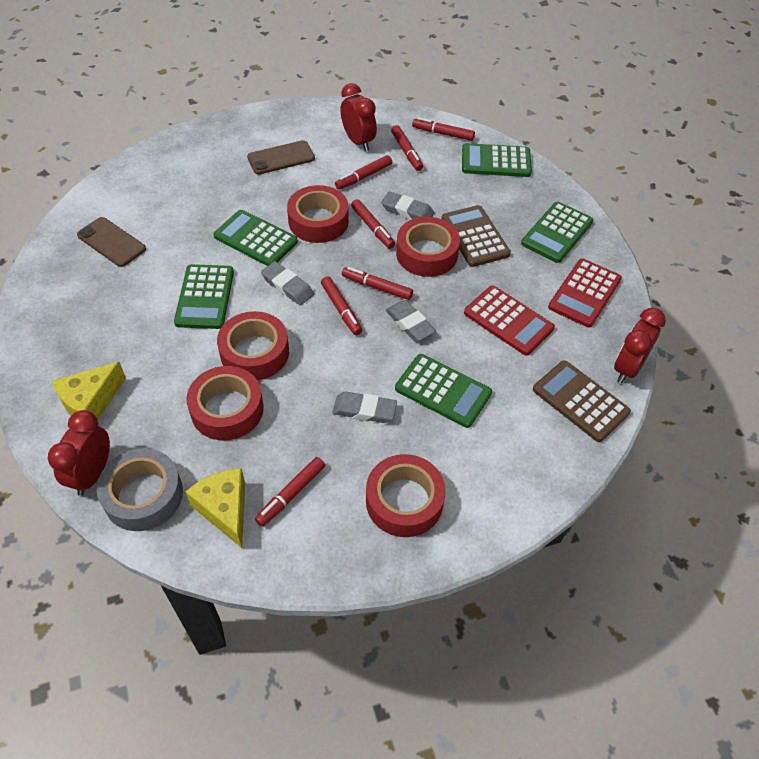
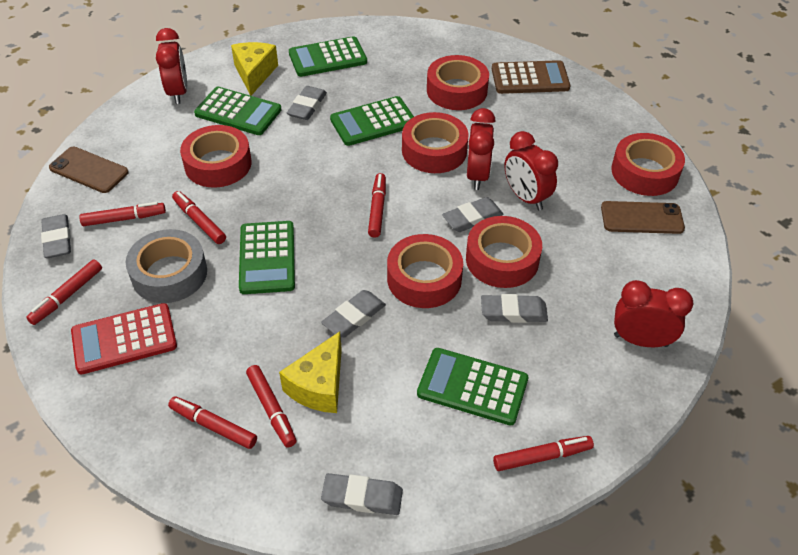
brown calculator: [441,205,511,267] [533,360,631,442] = 2 -> [492,60,570,94] = 1
grey eraser: [261,261,314,305] [332,391,397,423] [381,191,434,220] [385,300,436,342] = 4 -> [41,214,71,258] [287,86,327,120] [321,290,386,338] [321,473,403,515] [442,197,504,232] [481,294,548,323] = 6
red calculator: [464,286,555,356] [548,259,622,328] = 2 -> [71,303,177,374] = 1
red clock: [48,410,110,496] [340,83,377,151] [614,308,666,383] = 3 -> [156,28,187,104] [467,108,496,190] [504,131,558,211] [614,280,694,347] = 4
red tape: [186,366,264,440] [217,311,289,380] [287,185,349,243] [366,454,446,537] [396,217,460,277] = 5 -> [180,125,252,188] [387,234,463,308] [402,112,469,173] [427,55,489,110] [466,216,542,288] [611,133,685,196] = 6

